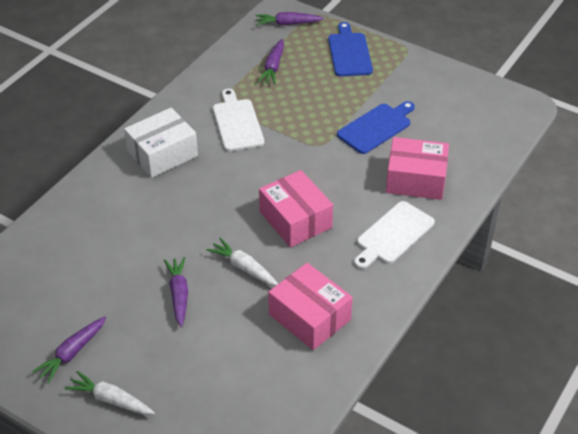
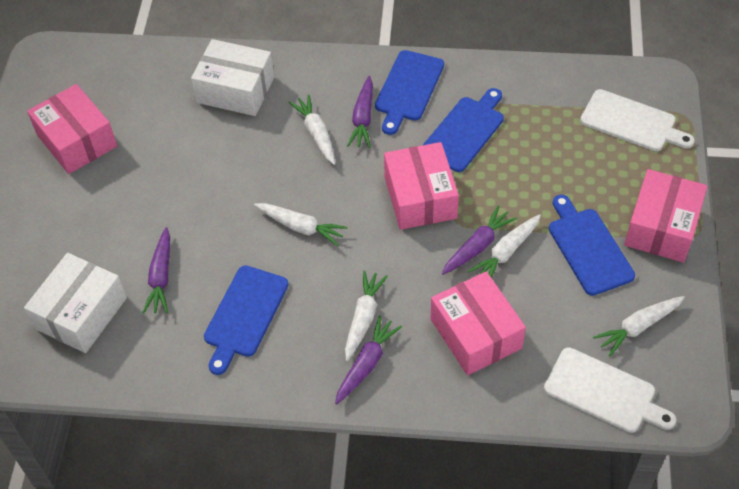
blue cutting board: [328,22,373,77] [337,101,415,154] = 2 -> [204,265,288,375] [375,50,444,135] [423,88,504,172] [549,195,635,296] = 4
pink box: [259,170,333,247] [268,263,353,350] [386,137,449,200] = 3 -> [27,84,117,174] [384,142,459,230] [431,272,526,375] [624,169,708,263] = 4
white box: [124,108,198,178] = 1 -> [24,253,127,353] [191,39,274,116] = 2
white carrot: [65,371,155,415] [207,238,278,286] = 2 -> [254,203,348,246] [289,95,335,165] [345,270,388,361] [468,214,541,278] [593,296,685,356] = 5

